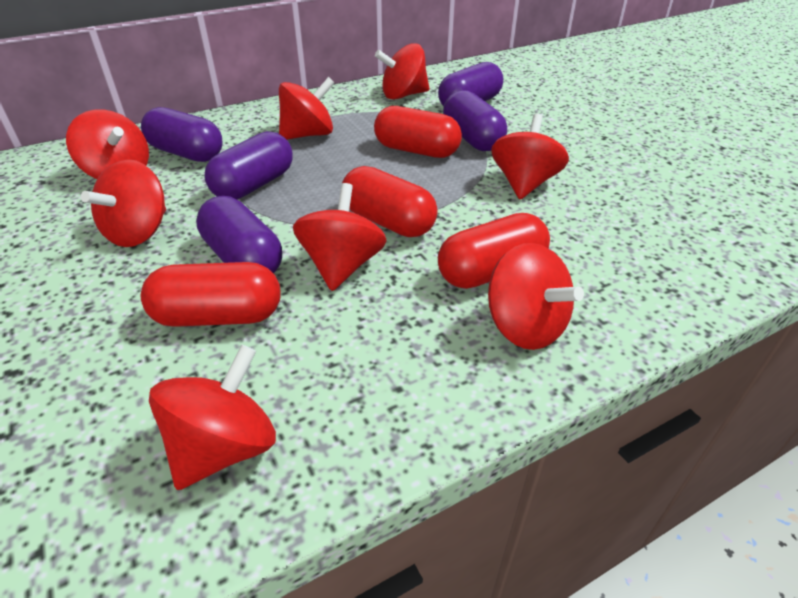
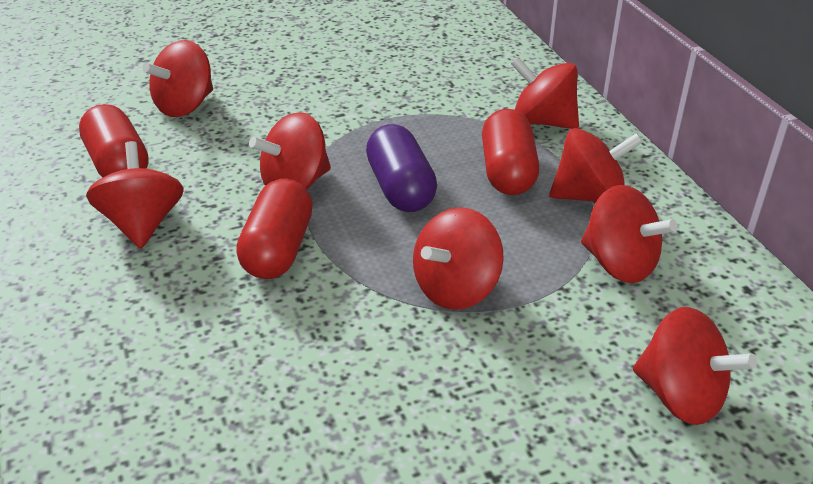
purple capsule: [141,107,223,162] [196,196,282,273] [204,131,293,199] [438,62,503,106] [443,90,507,151] = 5 -> [366,124,437,212] = 1
red capsule: [141,262,281,327] [342,166,438,237] [374,106,462,158] [438,213,550,289] = 4 -> [79,104,149,177] [236,179,313,279] [482,109,539,195] = 3

